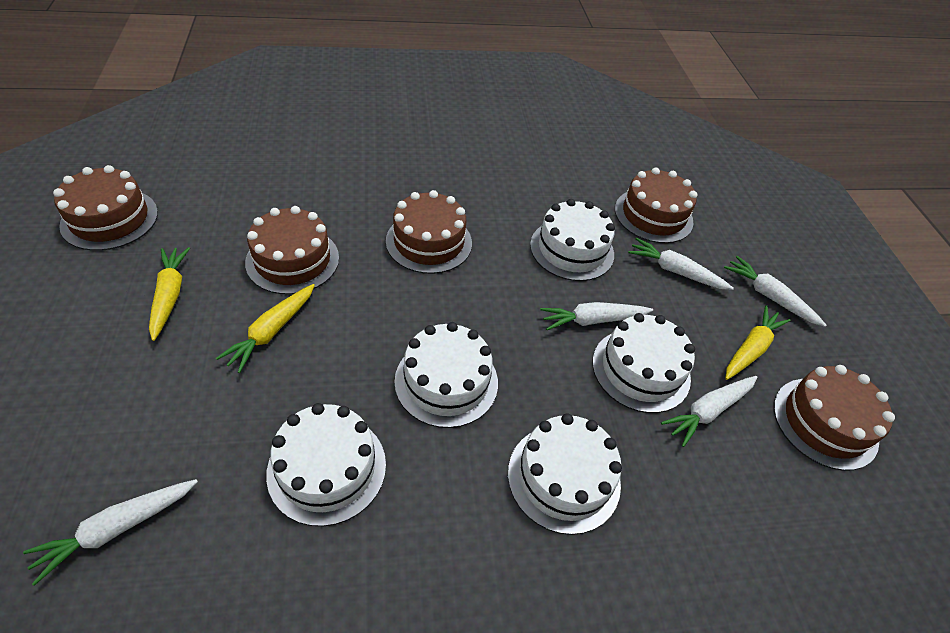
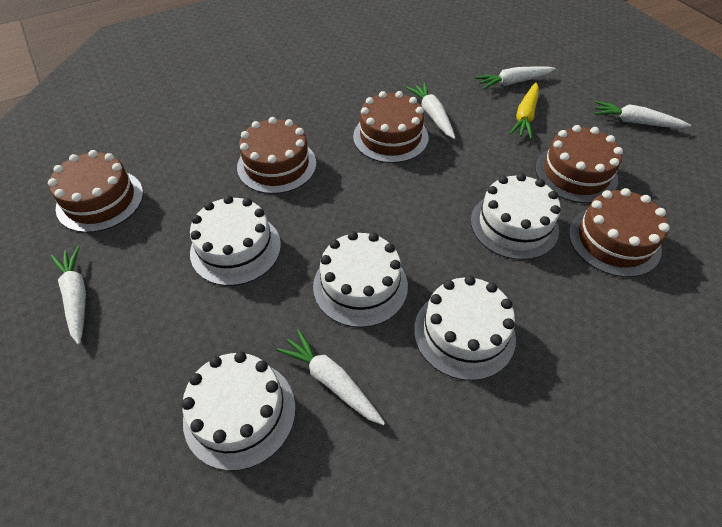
yellow carrot: [149,247,190,341] [216,284,315,373] [725,305,790,380] = 3 -> [509,82,539,139] = 1

